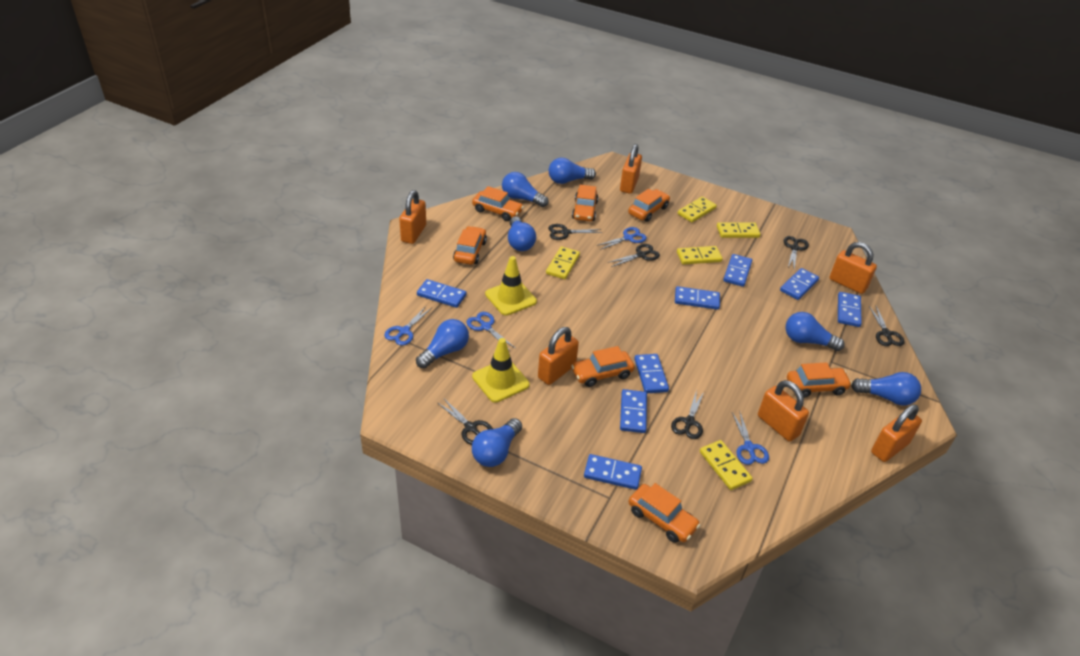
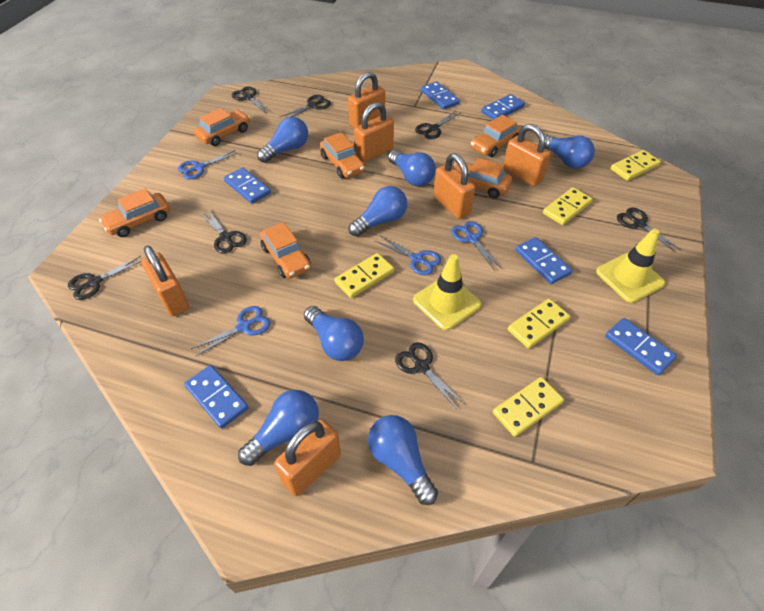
black scissors: [438,399,493,445] [548,224,602,240] [608,244,660,267] [671,390,704,439] [784,236,809,269] [869,306,905,346] = 6 -> [68,256,141,300] [202,210,247,254] [232,86,272,113] [280,95,331,117] [395,342,464,409] [415,111,461,139] [617,207,681,252] = 7
blue domino: [417,279,466,308] [584,454,642,490] [620,389,647,433] [634,354,669,393] [675,286,720,310] [723,254,752,287] [780,268,819,300] [838,292,862,327] = 8 -> [184,365,248,429] [224,167,271,204] [421,82,460,110] [481,94,525,120] [515,237,572,284] [605,318,677,375] = 6
orange car: [453,226,487,265] [472,186,524,221] [571,346,635,387] [572,185,598,221] [628,189,670,222] [628,483,700,543] [787,362,852,398] = 7 -> [99,188,170,237] [194,108,250,146] [260,222,311,279] [320,132,365,178] [454,158,512,198] [471,115,521,157] = 6

